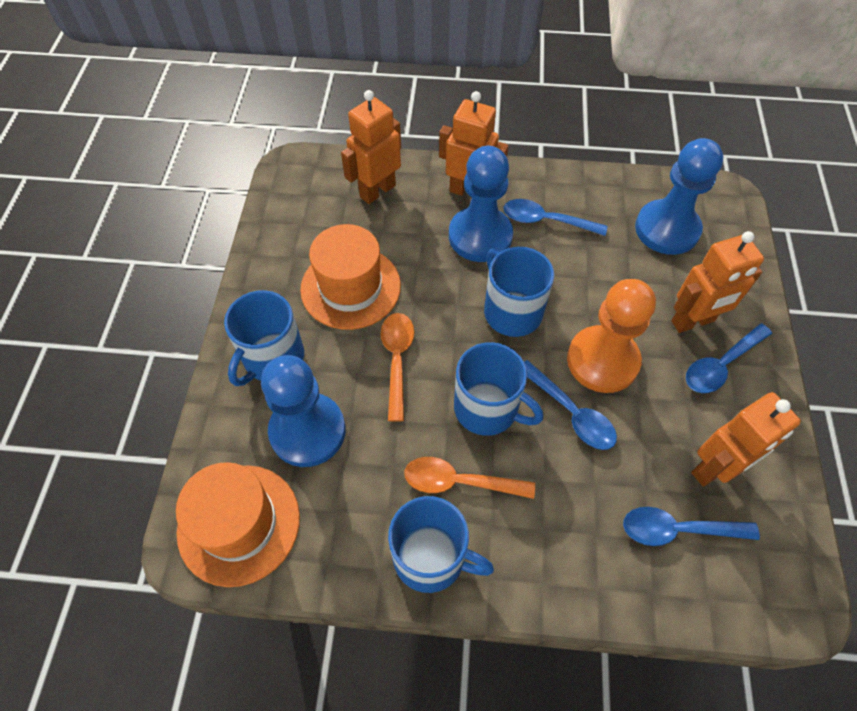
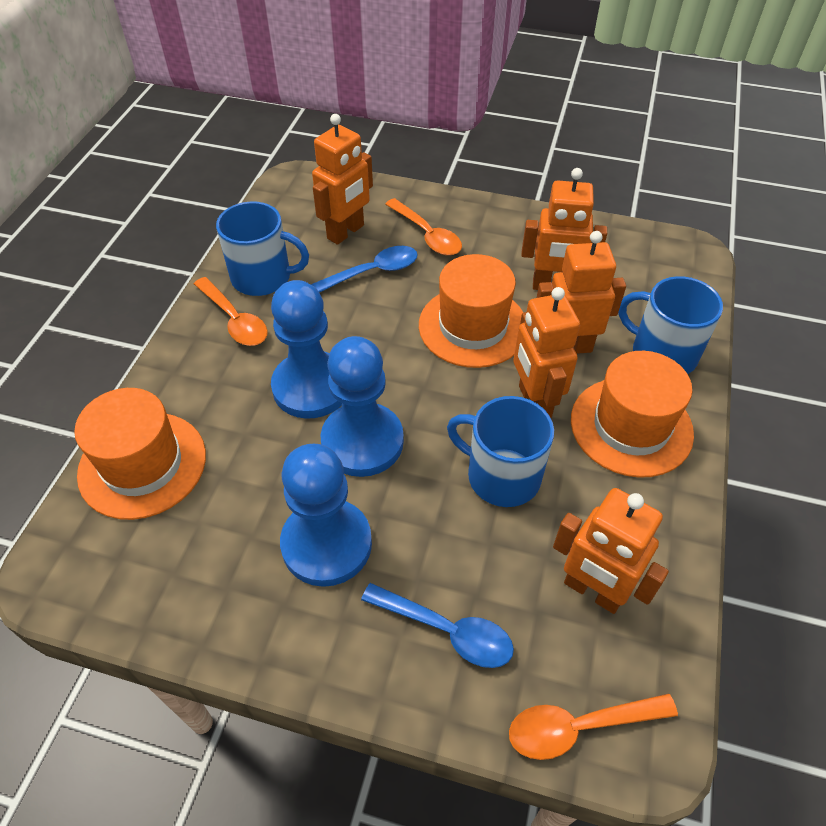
blue mug: [224,290,304,386] [388,496,494,593] [454,342,543,436] [484,247,554,337] = 4 -> [216,201,309,296] [447,396,554,507] [618,276,723,374] = 3
blue spoon: [504,199,607,236] [524,360,617,450] [623,507,760,546] [686,324,772,393] = 4 -> [311,246,418,293] [361,583,514,668] = 2
orange hat: [176,462,300,587] [300,224,401,330] = 2 -> [74,388,206,520] [419,254,523,368] [571,351,694,478] = 3
orange pawn: [567,279,656,393] = 1 -> none = 0
orange robot: [341,90,401,204] [439,91,509,199] [671,231,764,333] [691,392,801,487] = 4 -> [312,114,373,245] [513,287,580,418] [521,168,607,290] [537,231,626,354] [553,488,669,614] = 5
orange spoon: [381,313,414,422] [404,457,535,499] = 2 -> [194,277,268,346] [385,198,462,256] [509,693,678,760] = 3

